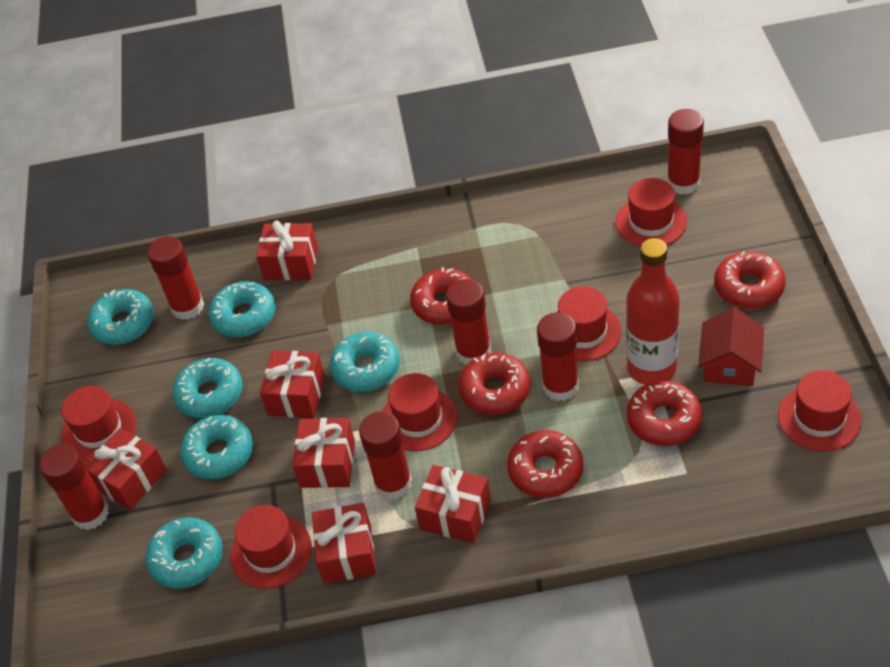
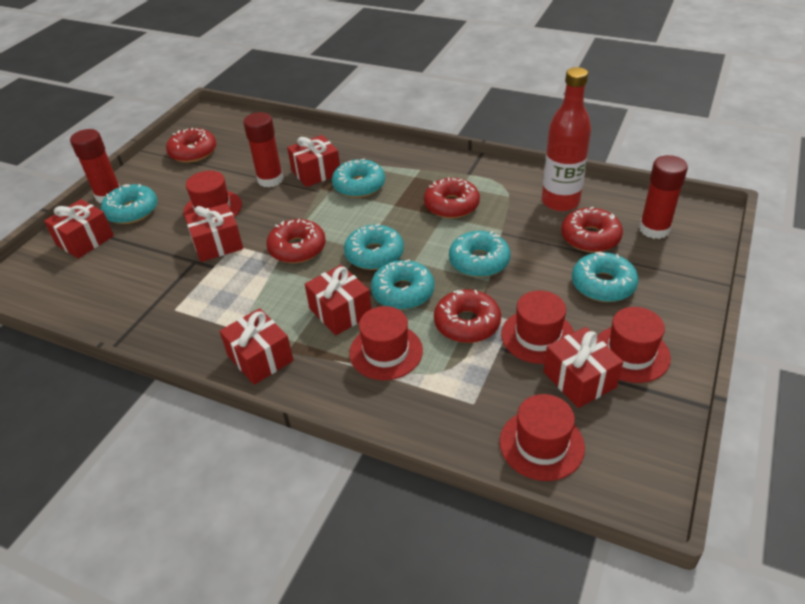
red glue stick: [39,444,109,530] [147,236,204,320] [359,412,412,500] [446,279,491,365] [537,313,579,401] [667,109,704,195] = 6 -> [70,129,120,203] [243,112,284,187] [639,155,688,239] = 3
red hat: [61,386,136,462] [230,505,312,589] [382,373,457,451] [556,286,622,361] [616,178,687,247] [778,370,862,452] = 6 -> [183,171,242,217] [349,306,423,380] [500,394,585,481] [501,291,574,364] [597,307,671,383] = 5
red house: [698,308,764,386] = 1 -> none = 0

